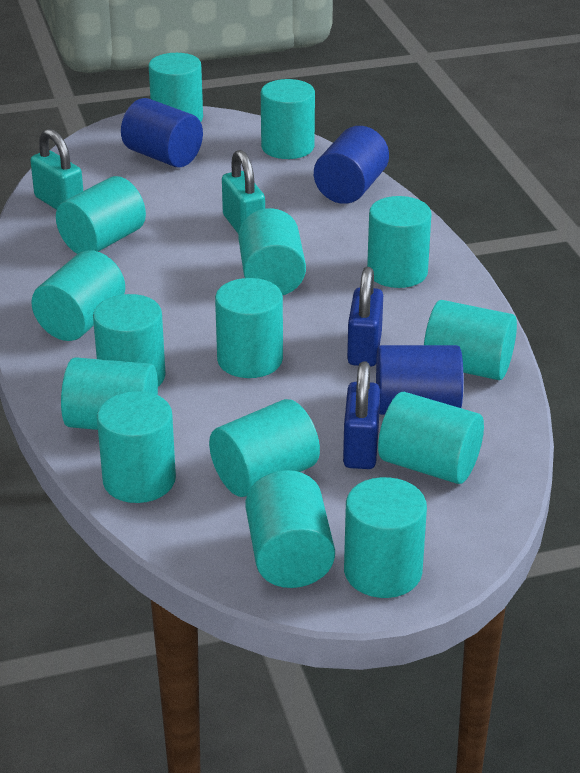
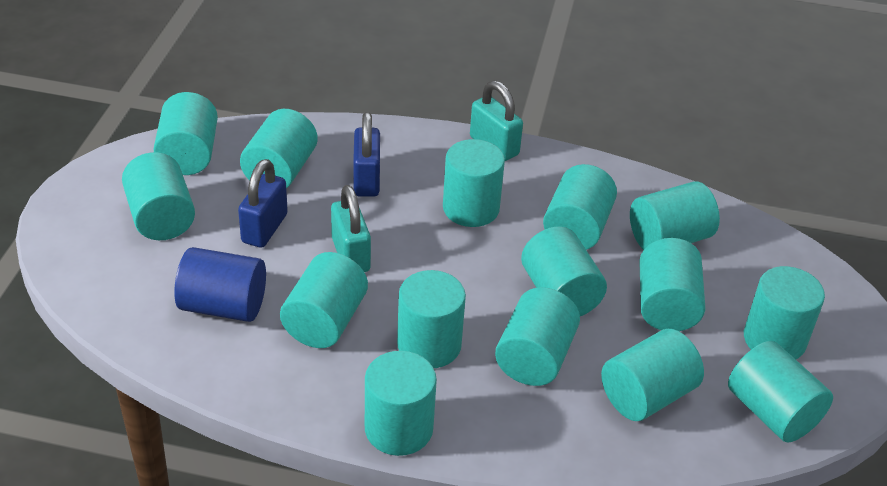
blue cylinder: [121,98,203,167] [314,126,389,204] [376,345,463,415] = 3 -> [174,247,266,322] = 1

